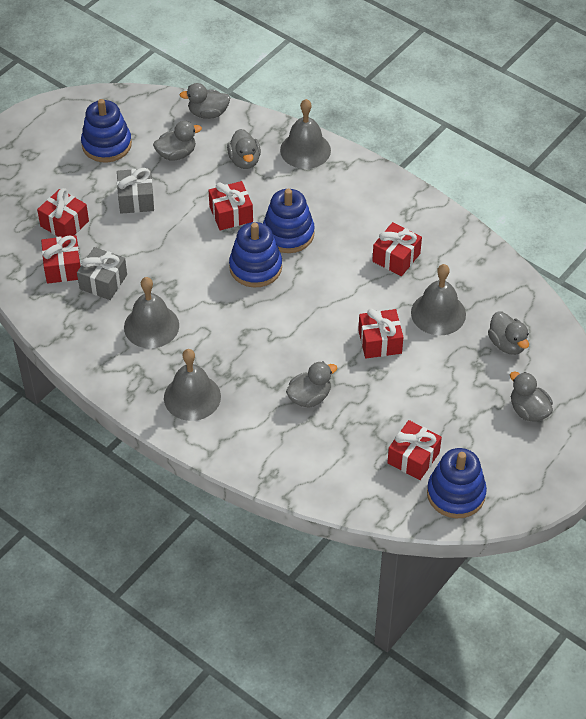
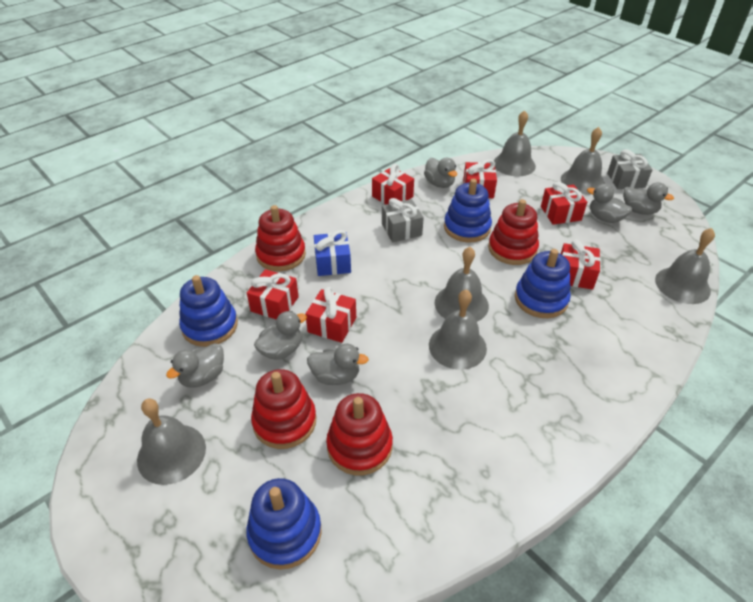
blue gift: none = 0 -> [314,230,351,276] = 1
grey bell: [124,277,179,349] [164,349,221,421] [280,99,331,169] [411,264,466,336] = 4 -> [137,399,206,485] [429,289,487,370] [435,247,489,322] [494,111,536,176] [561,127,605,194] [655,228,715,304] = 6
red stacking toy: none = 0 -> [251,369,316,449] [255,205,306,271] [326,393,393,475] [488,199,539,265] = 4

